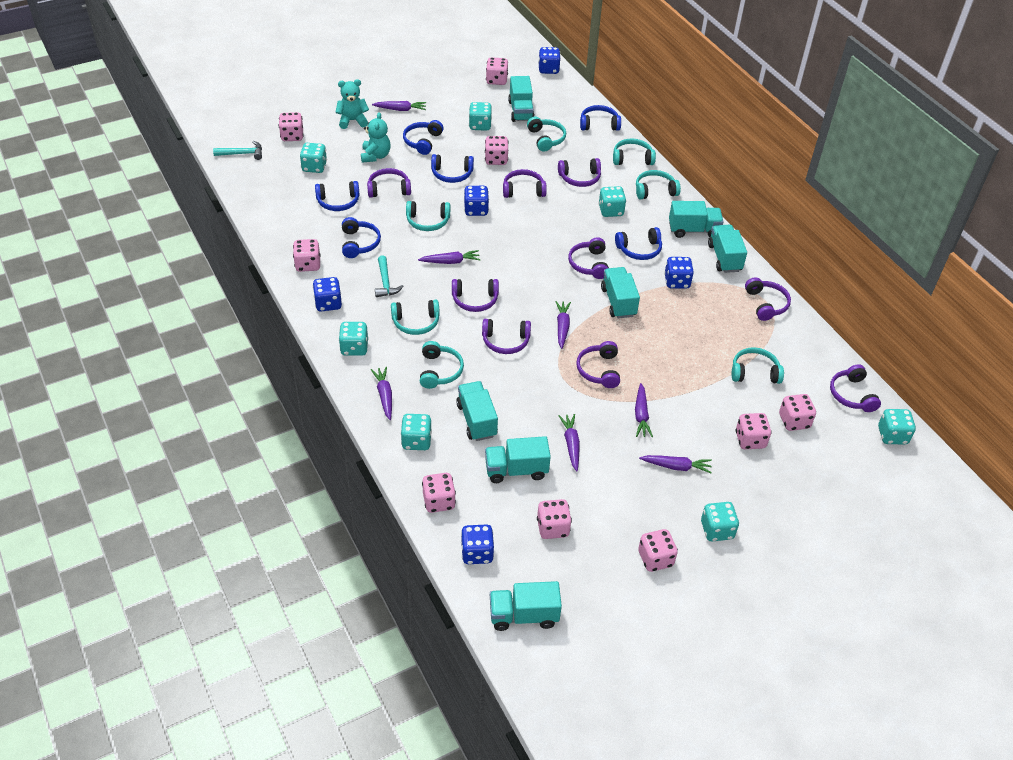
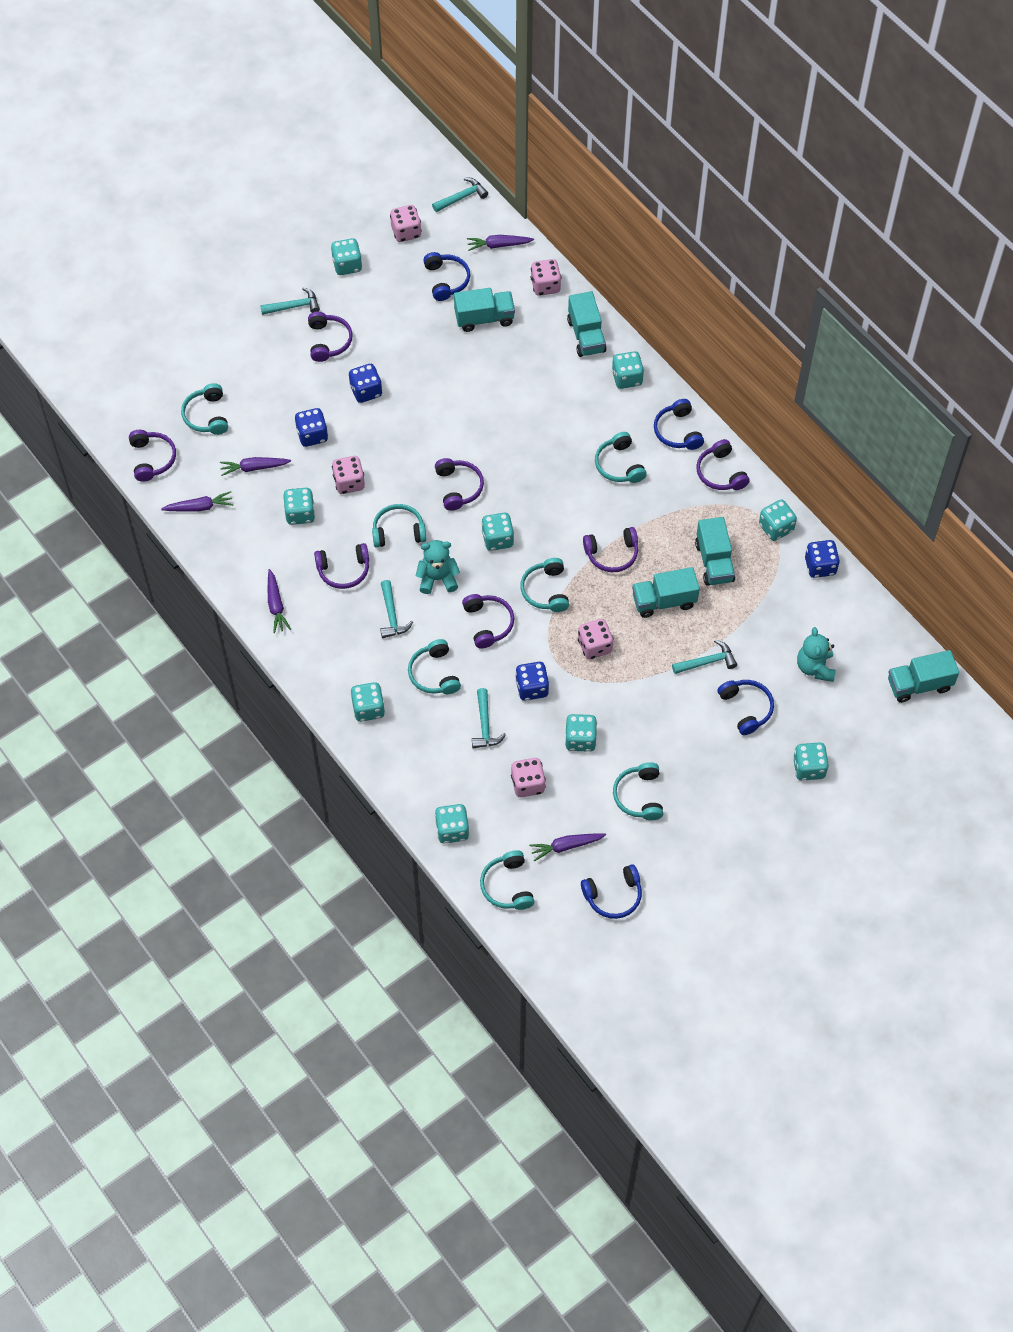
blue dice: [313,277,342,311] [461,524,494,564] [464,186,489,216] [538,47,561,74] [664,257,694,289] = 5 -> [295,408,328,447] [349,364,382,403] [515,662,549,701] [805,540,840,578] = 4
blue headphones: [315,181,360,211] [342,217,381,258] [403,120,444,155] [431,154,474,183] [580,105,621,131] [615,227,662,260] = 6 -> [423,252,470,301] [581,864,642,919] [654,399,704,450] [717,680,774,735] = 4
pink dice: [279,112,303,141] [293,239,321,272] [422,473,456,513] [485,136,508,165] [486,57,508,85] [537,499,572,539] [638,529,678,572] [735,413,771,449] [779,394,816,431] = 9 -> [332,456,365,494] [390,205,422,242] [511,758,546,797] [531,259,561,296] [578,619,613,659] = 5
purple carrot: [371,367,392,420] [372,101,426,111] [418,250,481,264] [555,301,571,349] [559,414,580,471] [635,383,653,437] [639,455,712,473] = 7 -> [161,491,233,512] [220,457,291,476] [268,569,291,633] [467,235,534,251] [529,833,606,861] = 5
purple headphones: [367,168,411,197] [452,279,499,312] [482,319,531,354] [503,169,547,198] [558,158,601,187] [568,237,609,279] [576,341,620,388] [745,277,791,321] [830,364,881,412] = 9 -> [129,430,176,482] [308,312,353,362] [314,543,369,589] [435,458,484,511] [462,594,514,649] [583,527,638,572] [696,439,750,490] = 7
turquoise dice: [300,143,327,173] [339,322,368,356] [401,414,432,450] [469,102,492,131] [598,186,626,217] [701,502,739,541] [878,409,916,445] = 7 -> [283,488,315,525] [331,238,362,275] [350,682,385,722] [435,804,469,844] [481,512,514,551] [565,714,597,752] [612,351,644,389] [759,500,797,541] [793,742,829,781] = 9
turquoise hammer: [213,141,262,160] [375,255,404,297] = 2 -> [260,287,320,315] [380,580,413,638] [432,177,488,212] [472,688,506,748] [672,640,737,674] = 5
turquoise truck: [456,381,498,441] [485,436,551,483] [490,581,562,631] [508,76,535,122] [601,267,640,318] [669,201,724,238] [708,225,747,273] = 7 -> [454,288,515,332] [567,291,607,357] [632,567,700,618] [695,517,735,586] [888,650,959,703] = 5

